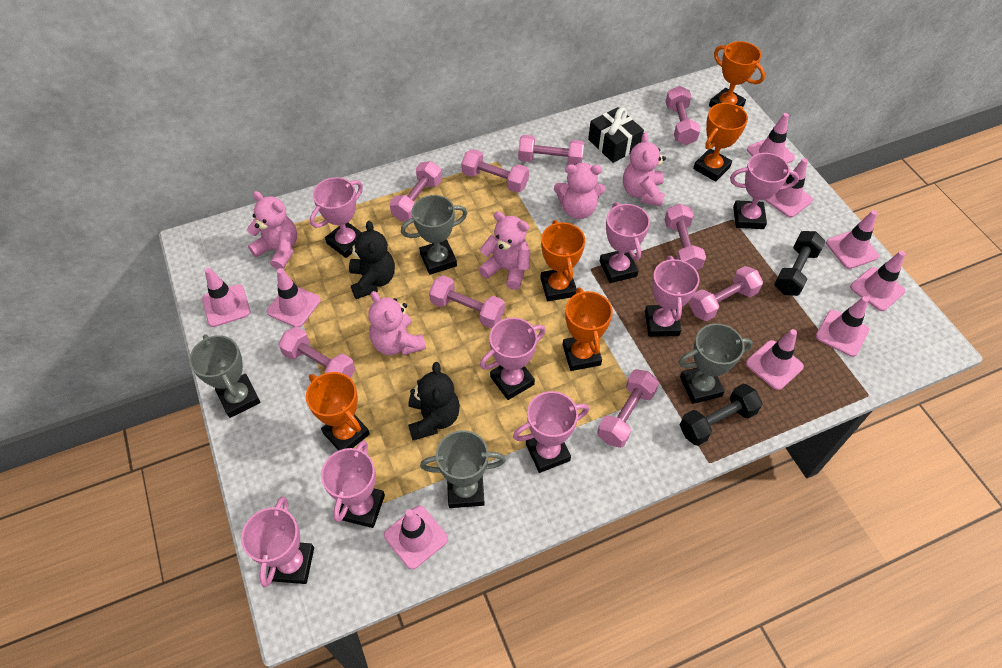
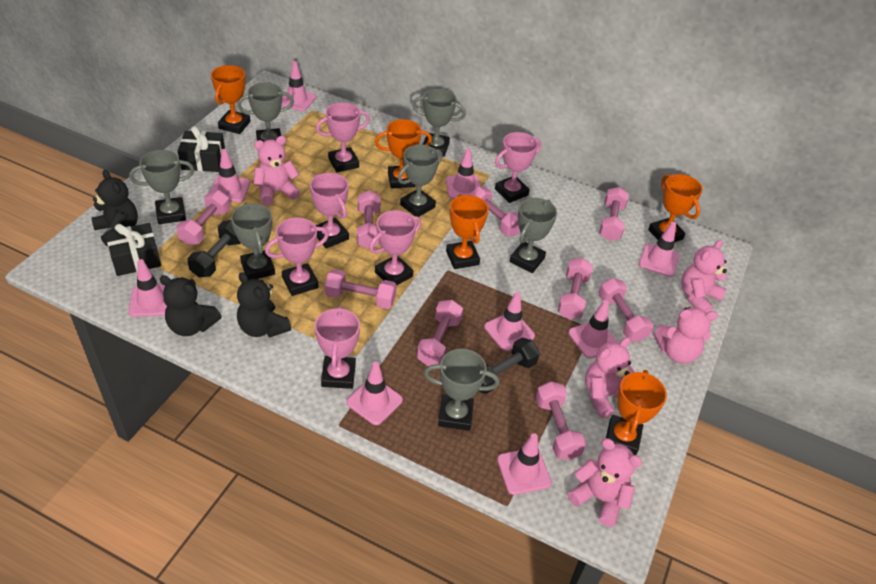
black gift: [588,107,644,163] = 1 -> [106,223,161,276] [178,126,225,172] = 2
black teddy bear: [349,221,395,299] [408,362,460,440] = 2 -> [91,170,138,247] [159,275,222,336] [237,272,291,338] = 3
grey trophy: [189,334,261,418] [401,195,468,275] [420,430,506,508] [679,323,753,404] = 4 -> [129,150,194,224] [231,203,275,280] [237,82,294,142] [398,145,443,217] [412,89,466,157] [424,349,500,431] [509,198,557,273] = 7
pink trophy: [241,497,314,587] [310,177,363,258] [321,440,385,528] [480,318,546,400] [513,391,589,473] [600,202,650,283] [645,256,700,337] [730,153,799,229] = 8 -> [265,217,329,296] [310,173,349,249] [315,306,360,389] [316,102,370,172] [369,210,422,286] [495,132,541,203] = 6

